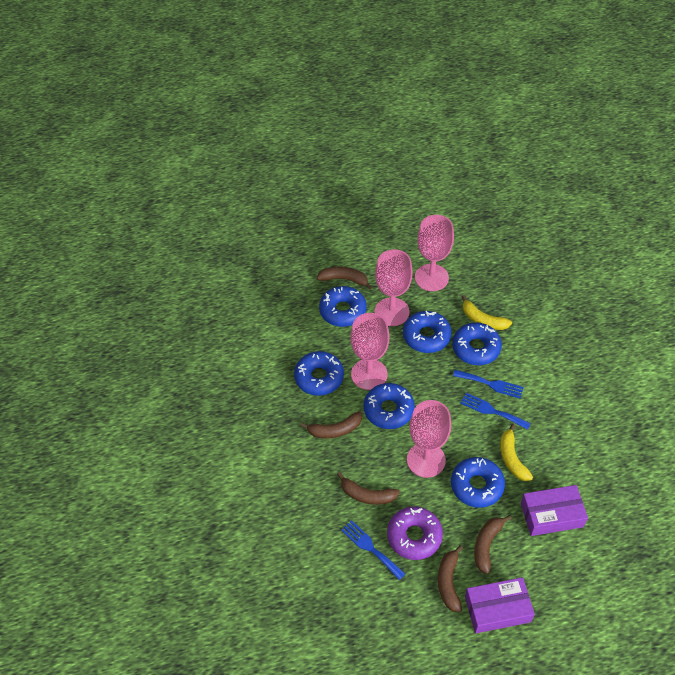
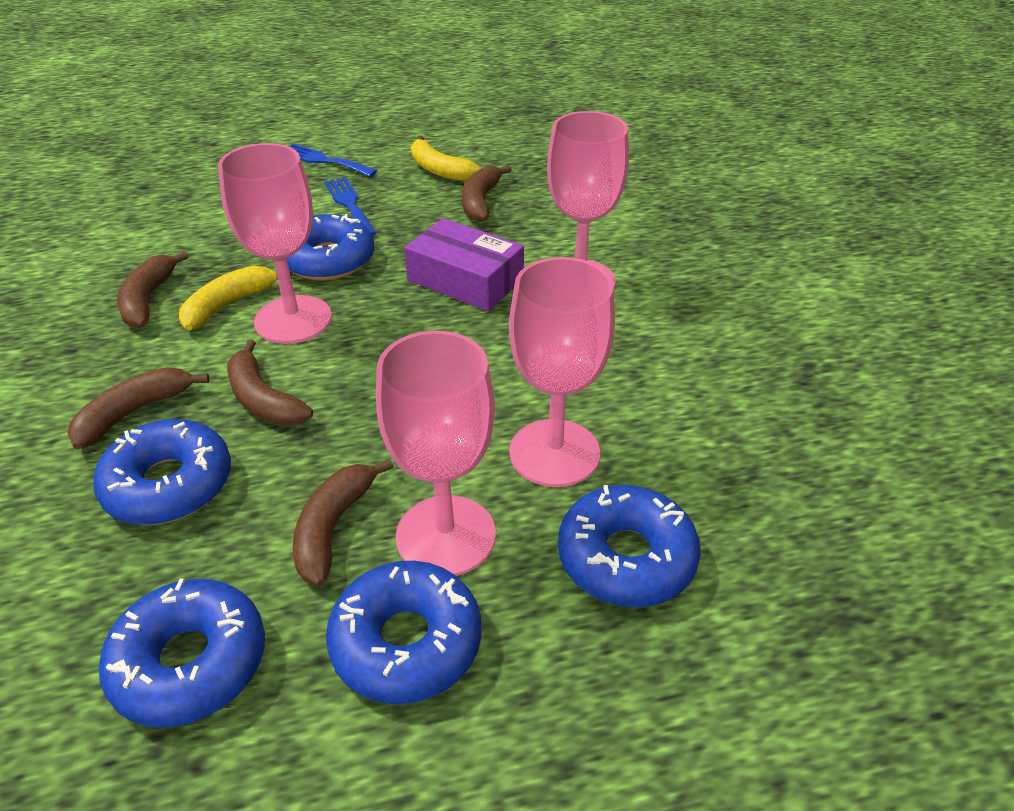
blue donut: [294,351,344,396] [319,286,367,327] [364,383,415,429] [403,311,452,353] [451,457,505,508] [452,322,502,365] = 6 -> [93,419,231,525] [99,579,265,728] [287,214,375,280] [326,561,481,704] [558,485,701,607] = 5
blue fork: [341,520,405,580] [453,370,524,399] [460,393,531,430] = 3 -> [289,143,377,177] [324,177,376,236] = 2
purple box: [465,577,535,633] [521,485,588,536] = 2 -> [404,218,524,311] = 1
purple donut: [387,507,443,560] = 1 -> none = 0

